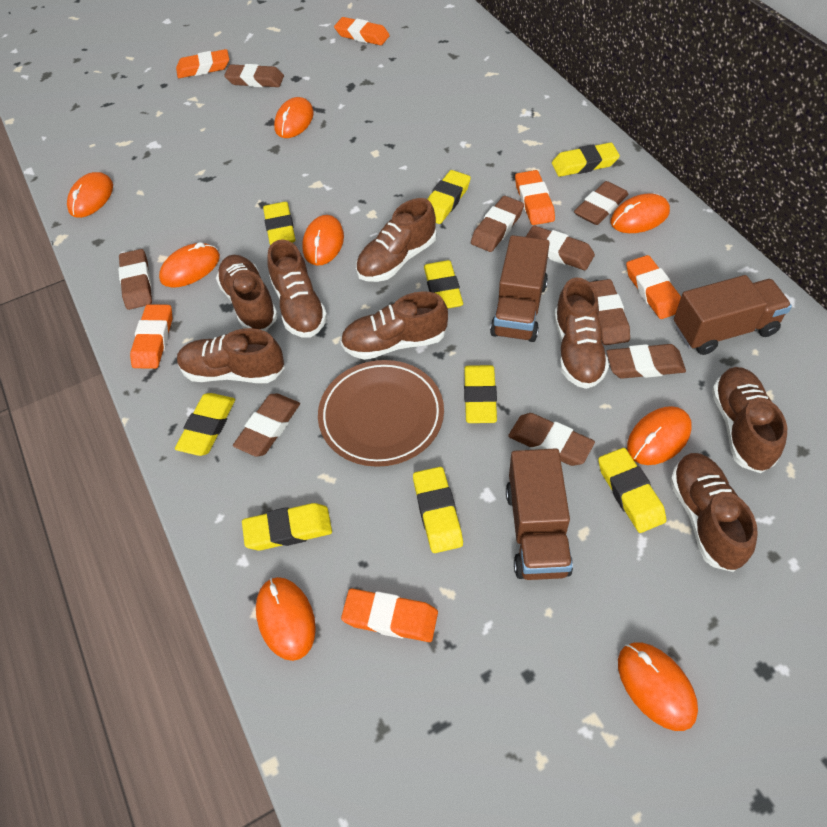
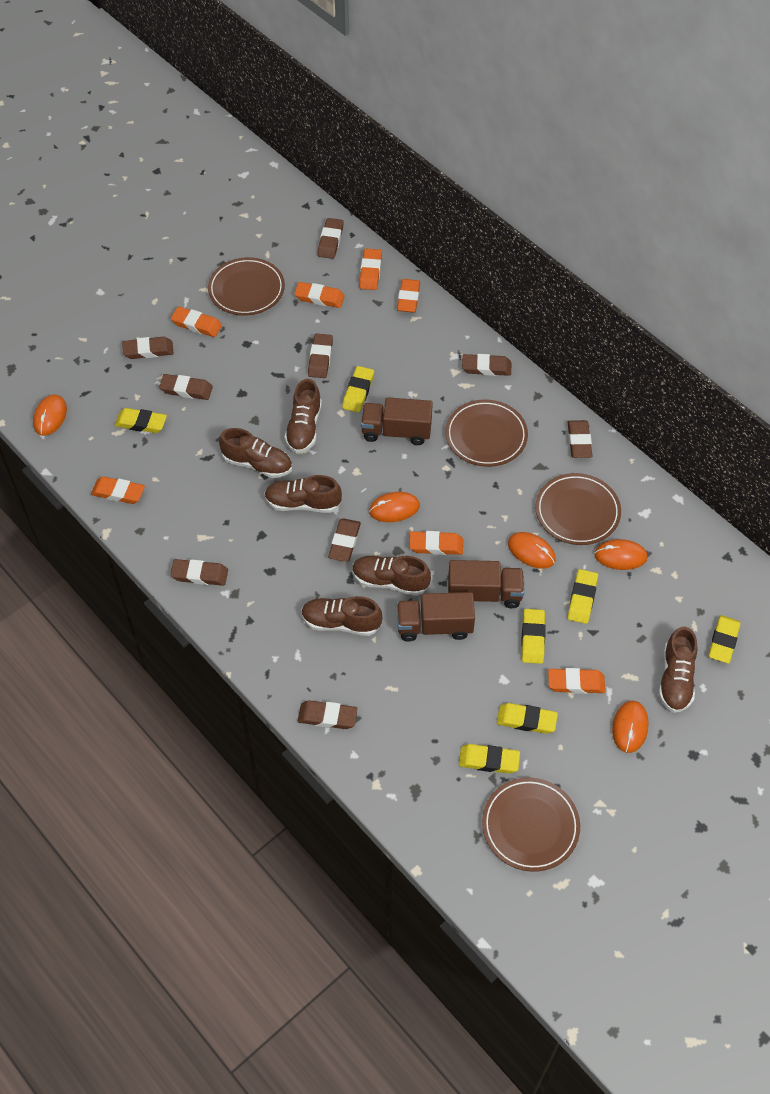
brown plate: [318,360,444,467] = 1 -> [208,257,285,316] [445,400,528,467] [482,777,580,872] [535,473,621,545] = 4
brown shoe: [177,328,284,383] [216,255,278,331] [267,239,327,338] [340,291,448,360] [356,198,437,282] [554,278,609,389] [670,453,758,572] [712,367,787,473] = 8 -> [219,428,292,478] [264,475,342,513] [285,379,322,453] [301,596,382,636] [352,556,431,596] [659,627,698,713] = 6
orange eraser: [130,304,173,369] [176,49,229,78] [334,17,390,45] [341,589,438,642] [515,170,555,225] [626,255,681,319] = 6 -> [91,476,145,504] [171,307,222,337] [294,282,345,308] [359,249,382,290] [397,279,420,313] [409,531,463,555] [548,668,605,694] = 7
orange mouse: [67,172,113,218] [159,242,220,288] [256,577,316,661] [274,97,314,138] [302,215,344,266] [611,193,670,233] [618,642,698,731] [627,406,692,465] = 8 -> [33,395,67,436] [369,492,420,522] [508,532,556,569] [594,539,647,570] [612,701,649,753] = 5
yellow eraser: [175,393,235,456] [242,503,332,550] [263,202,295,245] [413,467,463,553] [424,260,463,309] [427,170,471,224] [464,365,497,423] [552,142,620,177] [598,448,666,533] = 9 -> [115,408,167,433] [342,366,374,413] [459,744,520,774] [497,703,558,734] [521,609,546,664] [567,569,598,624] [709,615,741,663] = 7

